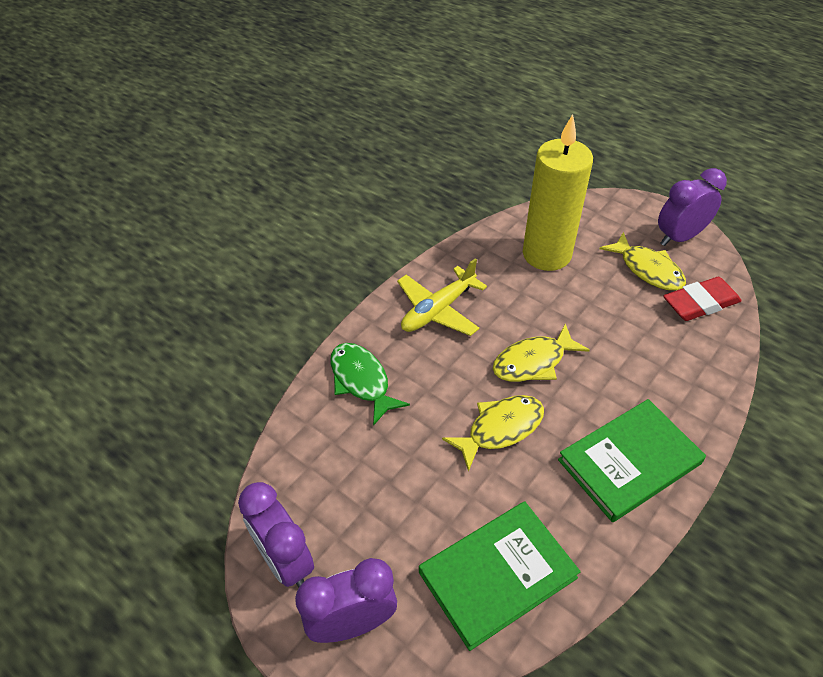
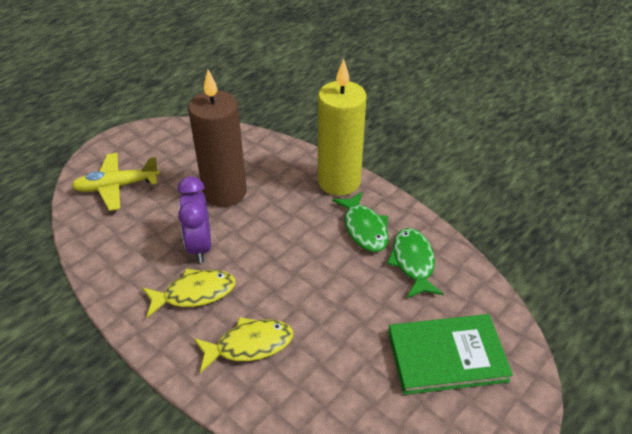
brown candle: none = 0 -> [188,70,247,207] = 1
green book: [419,501,581,651] [558,399,706,522] = 2 -> [388,314,513,395] = 1
green fish: [331,343,410,426] = 1 -> [332,192,389,252] [387,228,444,298] = 2
purple clock: [238,482,314,588] [295,558,397,643] [658,168,727,246] = 3 -> [178,177,211,263] = 1
red eraser: [663,277,741,321] = 1 -> none = 0
yellow fish: [442,395,544,472] [493,323,590,382] [599,232,686,291] = 3 -> [142,269,236,318] [194,317,293,373] = 2

